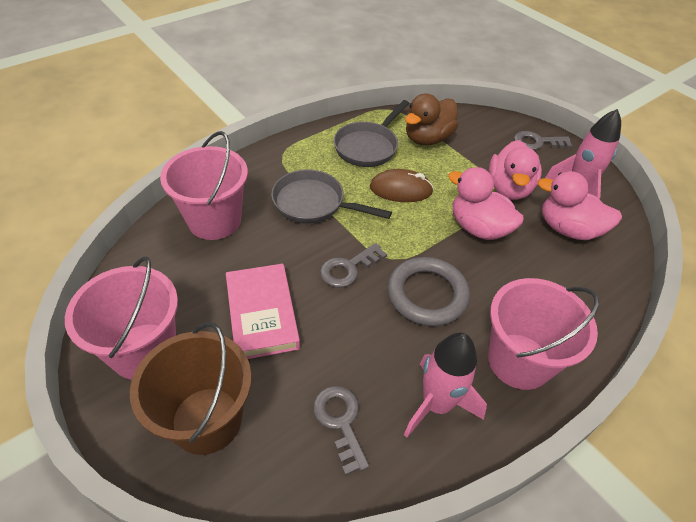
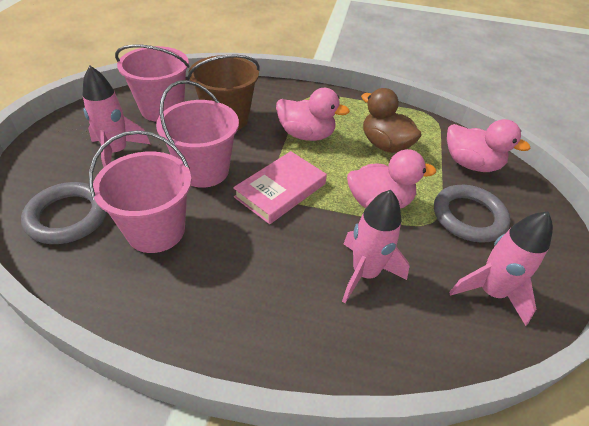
brown mouse: [370,169,434,202] = 1 -> none = 0
grey key: [313,386,369,475] [320,243,387,287] [514,131,572,150] = 3 -> none = 0
grey pan: [271,170,392,224] [334,100,409,167] = 2 -> none = 0
grey ring: [387,257,470,326] = 1 -> [21,182,108,244] [434,185,511,243] = 2
pink rocket: [404,333,487,437] [545,109,621,199] = 2 -> [83,66,150,167] [342,190,410,303] [449,212,553,326] = 3

